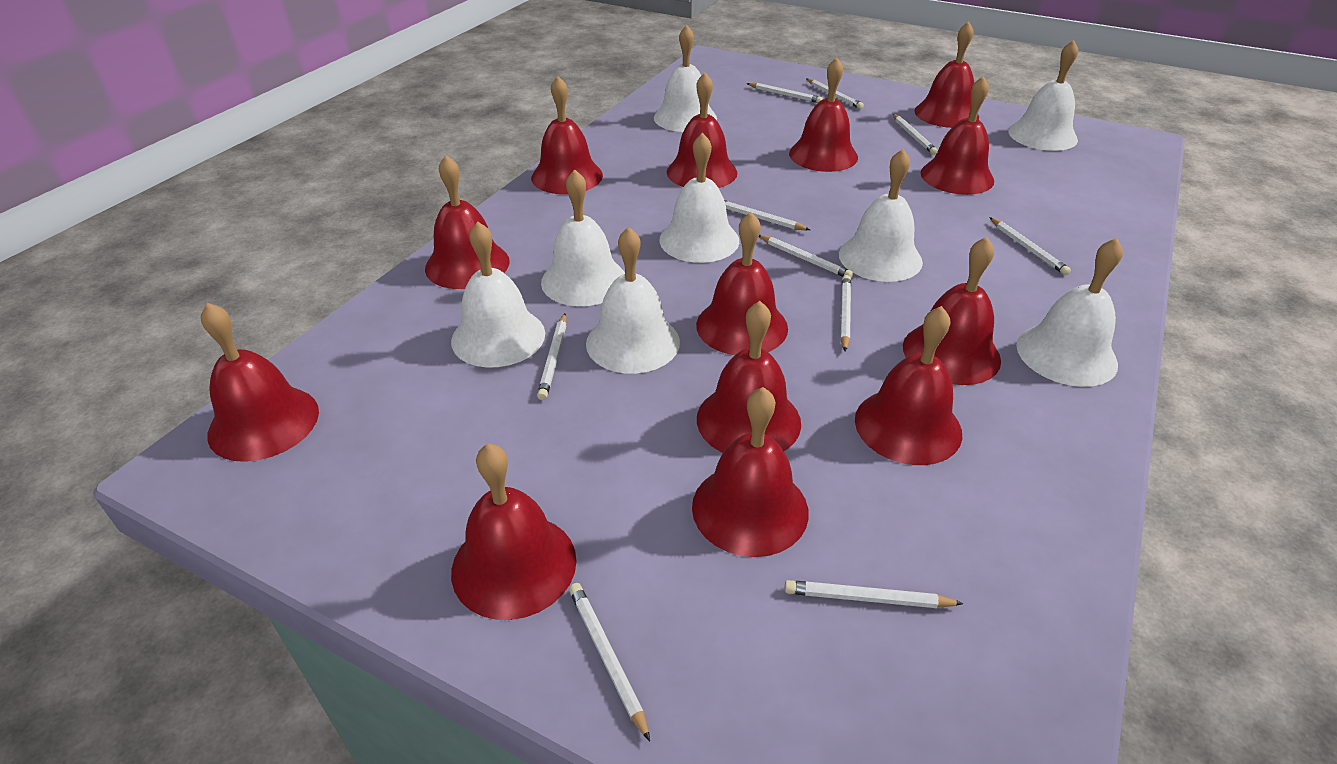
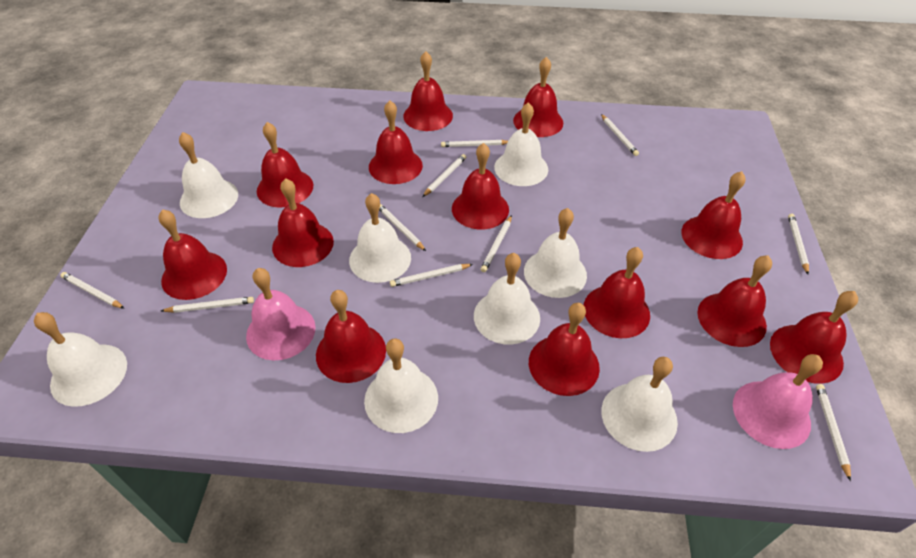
pink bell: none = 0 -> [246,268,316,360] [733,354,823,449] = 2

